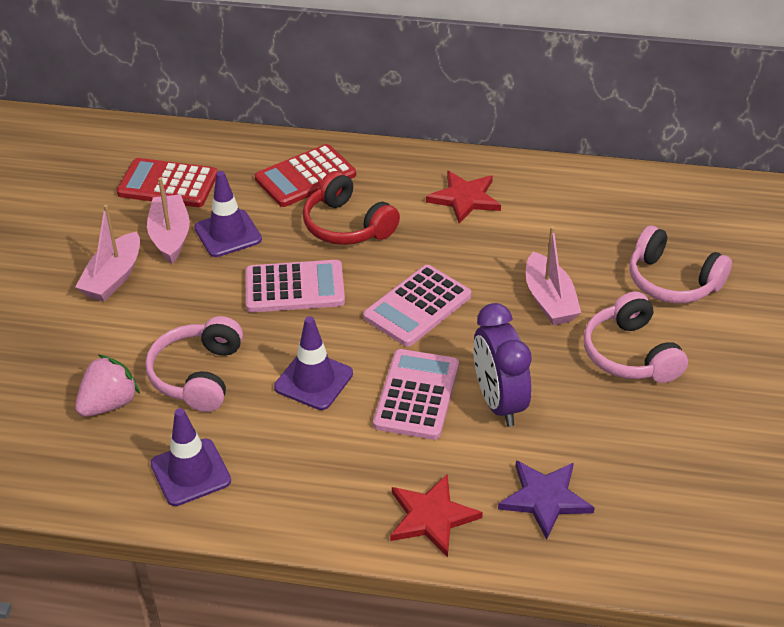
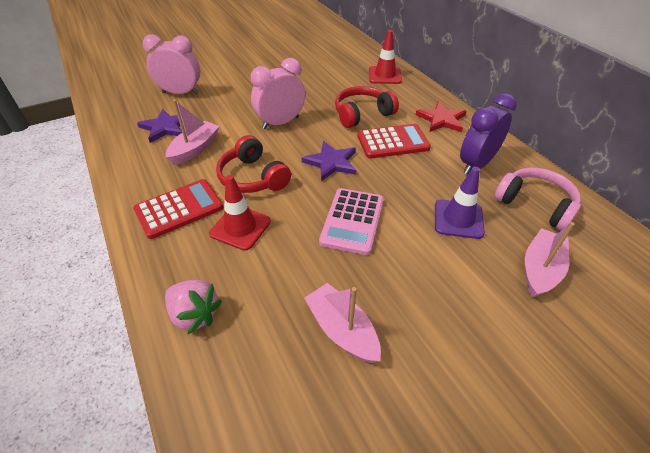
pink calculator: [245,260,345,312] [363,265,471,347] [373,349,459,440] = 3 -> [319,188,384,255] = 1
pink clock: none = 0 -> [142,34,200,94] [251,58,305,129] = 2
pink headphones: [145,316,243,412] [584,292,688,383] [629,226,732,303] = 3 -> [494,168,581,231] = 1
purple star: [498,460,595,540] = 1 -> [137,109,182,143] [302,141,356,181] = 2
purple traffic cone: [151,408,231,506] [194,171,262,257] [274,316,353,410] = 3 -> [435,167,485,239] = 1
red headphones: [303,171,400,245] = 1 -> [216,135,291,193] [335,86,399,128] = 2
red star: [390,475,483,557] [426,171,501,224] = 2 -> [416,101,466,132] = 1
red traffic cone: none = 0 -> [209,175,271,251] [369,30,402,84] = 2

